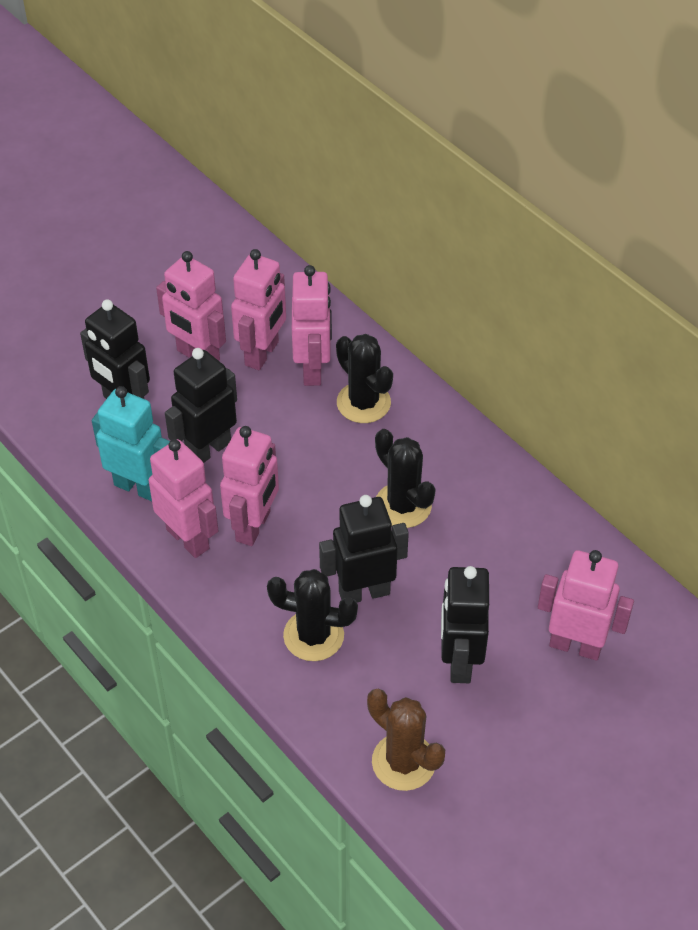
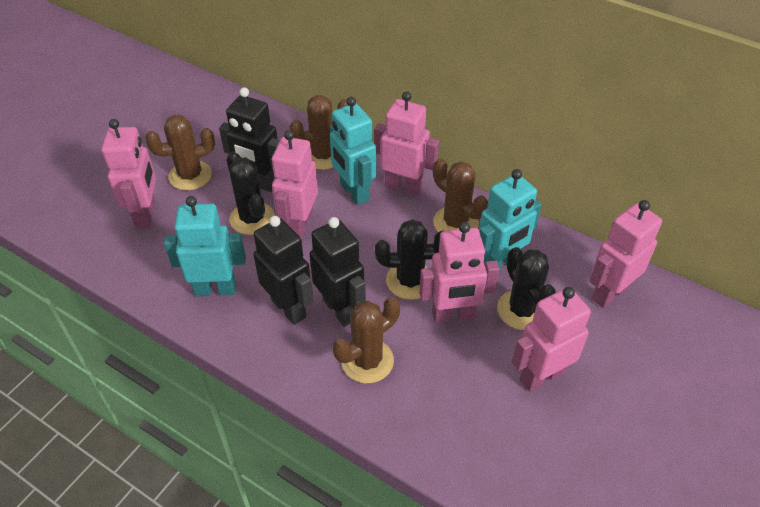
black robot: [80,299,150,399] [165,348,237,463] [319,495,409,602] [441,566,489,683] = 4 -> [219,87,280,192] [254,216,314,325] [310,217,366,327] = 3
brown cactus: [367,689,445,791] = 1 -> [145,115,215,191] [289,95,347,170] [333,297,400,383] [433,159,488,232] = 4
turquoise robot: [92,386,170,501] = 1 -> [164,196,246,296] [330,97,376,205] [479,169,542,271] = 3

